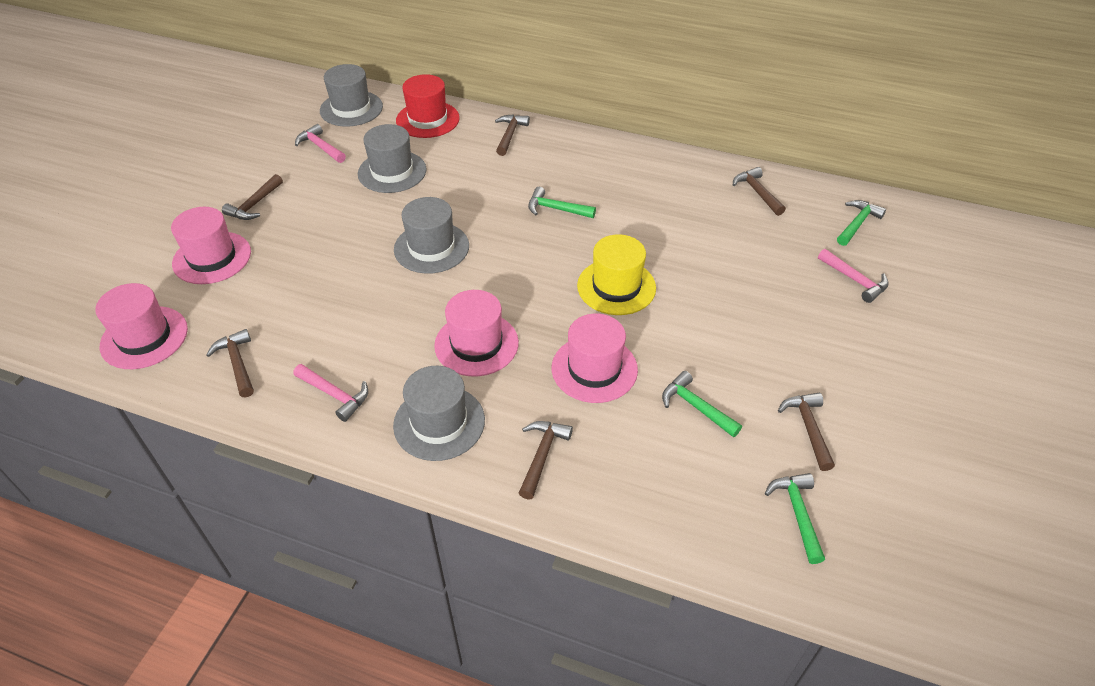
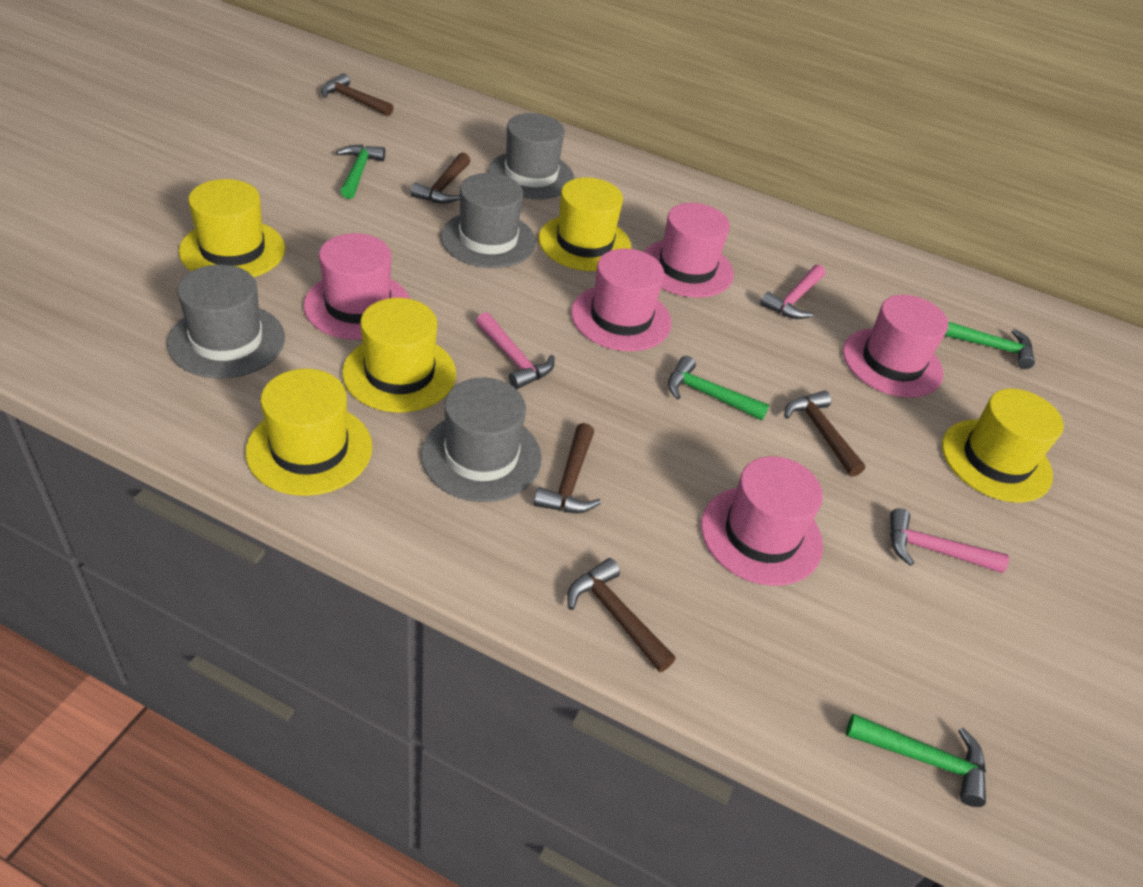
brown hammer: [206,329,254,397] [222,174,283,220] [495,114,530,156] [519,421,573,500] [733,167,786,216] [778,393,835,471] = 6 -> [321,73,394,116] [410,152,470,204] [534,423,601,513] [567,558,676,672] [784,391,865,477] = 5
pink hat: [95,283,188,369] [171,207,251,284] [434,290,519,376] [552,314,638,403] = 4 -> [304,233,410,340] [571,249,672,351] [644,203,734,297] [701,456,823,586] [843,295,948,398] = 5
red hat: [396,74,460,138] = 1 -> none = 0
yellow hat: [577,234,656,315] = 1 -> [179,179,285,277] [246,369,372,496] [342,298,456,412] [539,177,631,271] [942,389,1064,503] = 5

